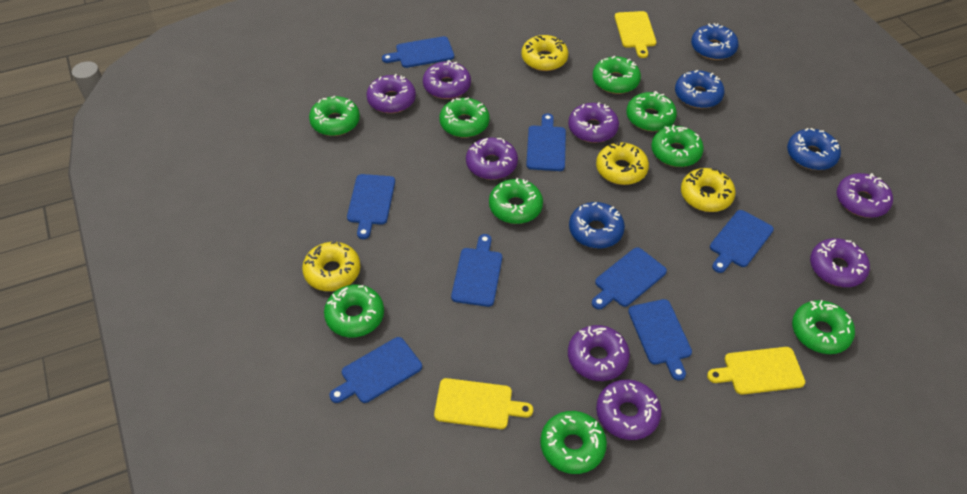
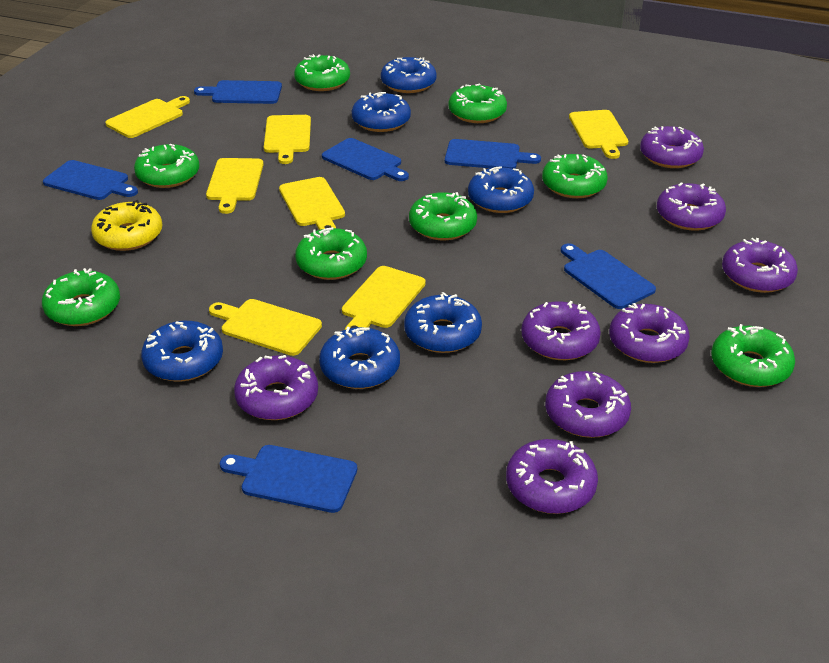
blue cutting board: [329,337,422,403] [347,174,395,239] [382,36,454,68] [451,234,502,307] [526,113,566,171] [592,247,667,309] [628,299,692,380] [710,210,774,273] = 8 -> [43,160,138,200] [194,80,282,104] [220,445,357,513] [322,138,409,181] [445,139,541,169] [561,243,656,309] = 6
blue donut: [569,202,625,248] [675,70,724,108] [691,23,739,60] [787,128,841,170] = 4 -> [141,321,223,382] [319,327,400,389] [352,92,411,132] [381,57,437,93] [404,292,482,353] [468,166,534,213] = 6
green donut: [309,96,360,136] [324,285,384,337] [439,97,489,137] [489,178,543,224] [540,411,607,474] [593,56,641,94] [626,91,677,131] [651,125,704,167] [792,300,855,354] = 9 -> [42,268,120,326] [134,144,200,188] [294,54,350,91] [295,227,367,280] [409,192,477,240] [449,83,507,123] [542,154,608,198] [711,324,795,387] = 8
yellow cutting board: [434,378,533,429] [615,11,656,58] [707,347,805,395] = 3 -> [105,96,190,138] [206,158,264,214] [209,299,322,356] [264,115,311,164] [279,177,345,230] [342,266,426,330] [569,110,628,159] = 7
yellow donut: [302,241,361,291] [521,35,568,71] [596,141,649,185] [681,168,736,212] = 4 -> [91,200,162,251] = 1

